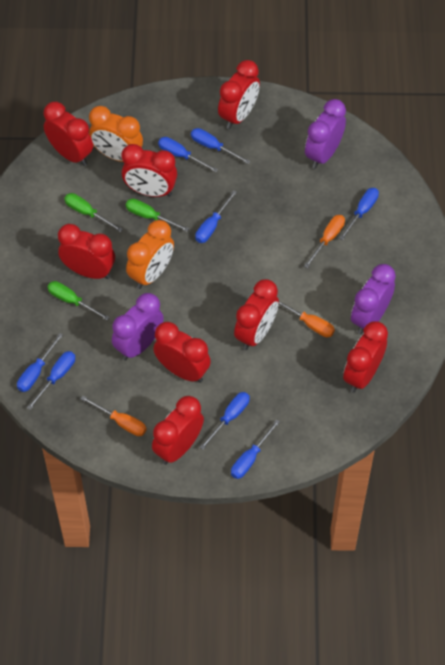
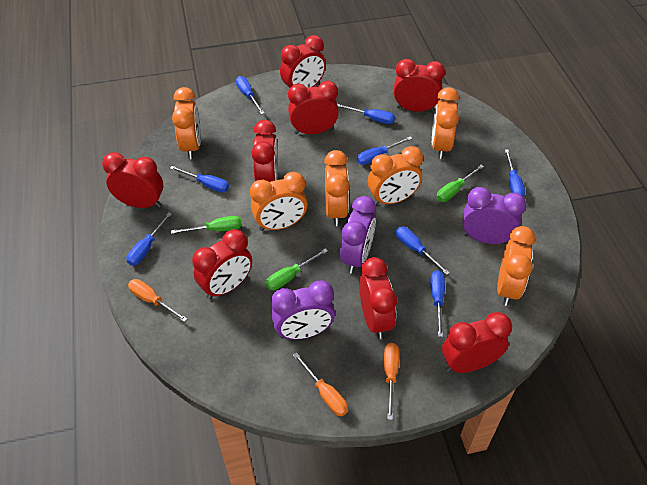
orange clock: [89,106,143,162] [126,220,174,289] = 2 -> [172,87,201,159] [250,172,307,231] [324,150,350,226] [368,146,423,205] [432,87,459,159] [497,226,535,306] = 6

